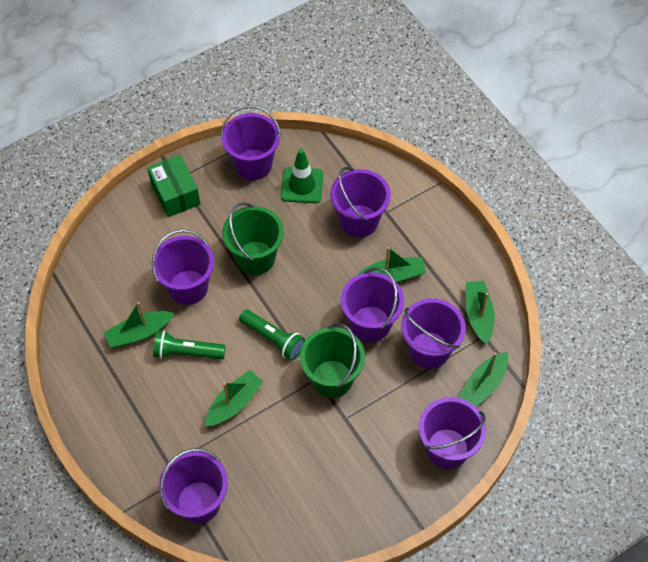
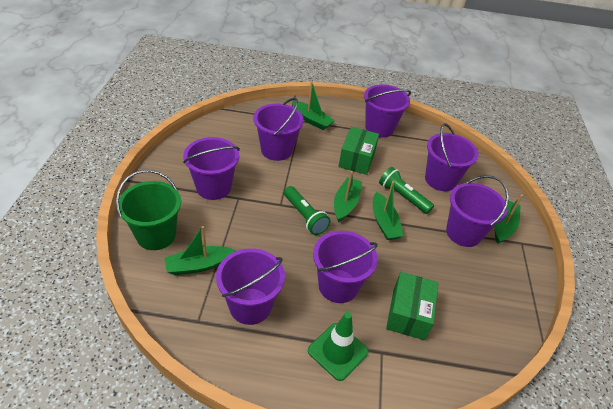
green box: [147,155,200,217] = 1 -> [338,127,379,175] [386,272,438,340] = 2
green bucket: [222,202,284,275] [300,323,365,398] = 2 -> [116,170,181,250] = 1

